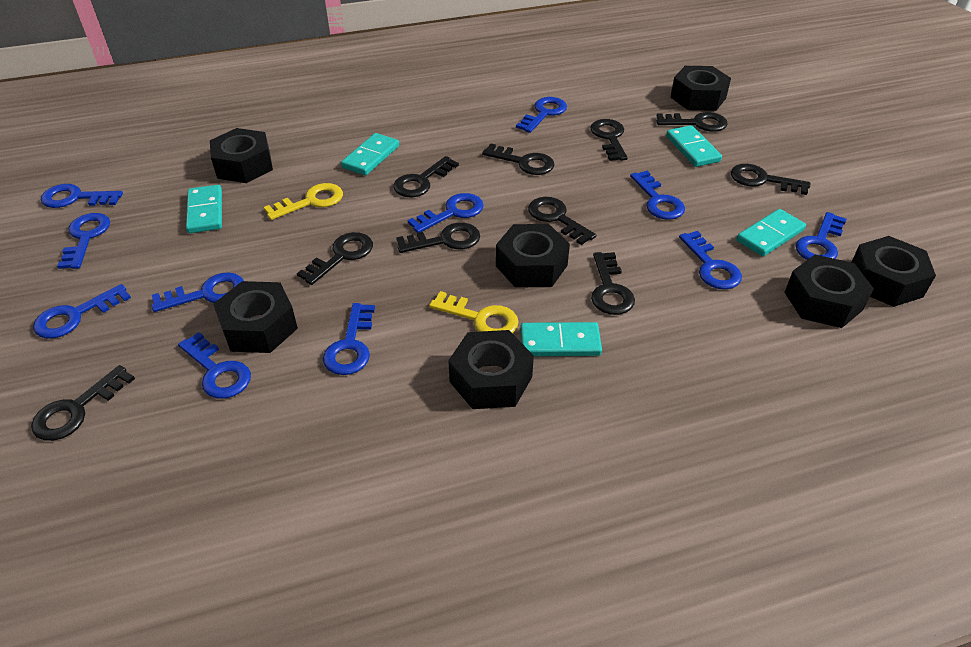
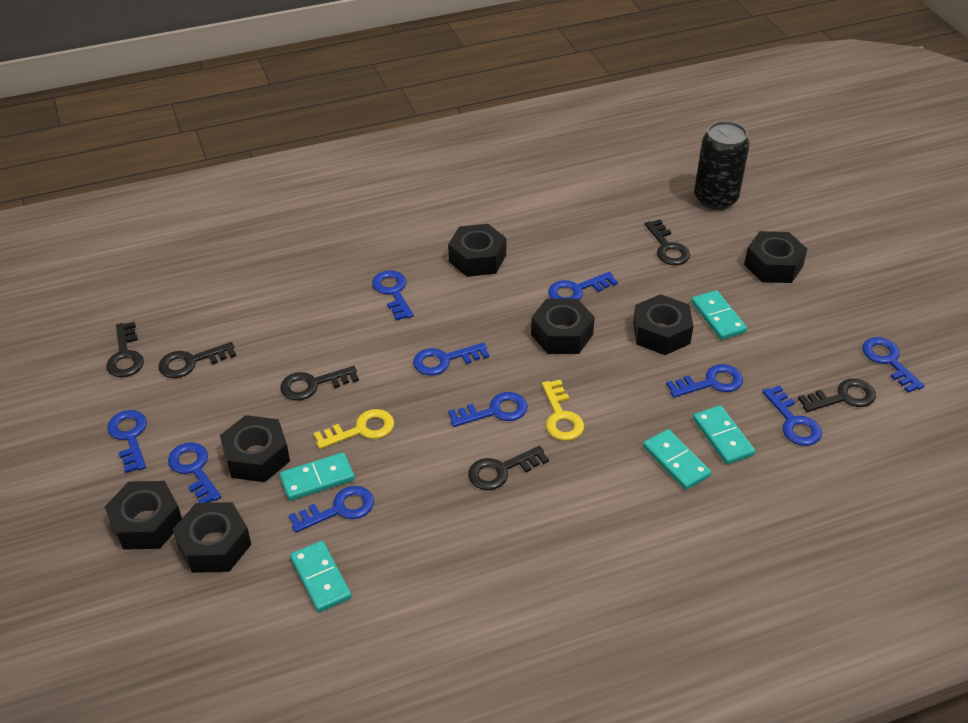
black can: none = 0 -> [694,121,749,210] = 1
black key: [31,365,135,441] [297,232,373,285] [393,156,459,197] [396,223,480,253] [482,143,554,175] [528,197,596,245] [590,119,628,161] [591,252,635,315] [657,112,728,132] [731,164,810,195] = 10 -> [106,322,144,377] [158,342,236,378] [280,366,359,401] [468,446,549,490] [645,219,690,265] [798,379,876,412] = 6
blue key: [33,284,131,339] [41,184,123,208] [57,213,110,269] [151,273,244,312] [178,332,251,399] [323,303,375,375] [408,193,484,233] [516,97,567,133] [630,171,685,220] [679,231,742,289] [796,212,847,260] = 11 -> [107,410,147,473] [168,442,221,503] [289,486,374,533] [372,270,414,321] [413,343,489,376] [448,392,528,427] [548,272,618,300] [666,364,743,398] [762,385,822,446] [862,337,925,393] = 10

